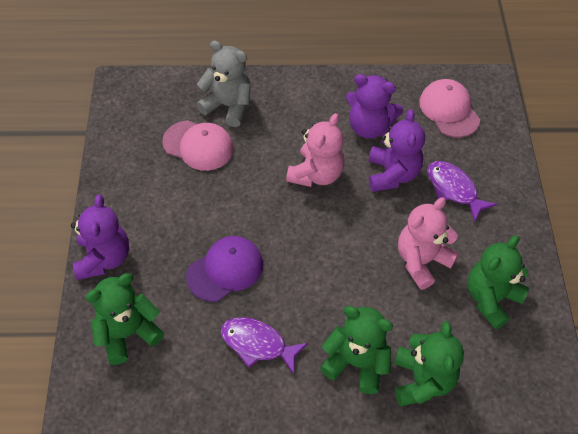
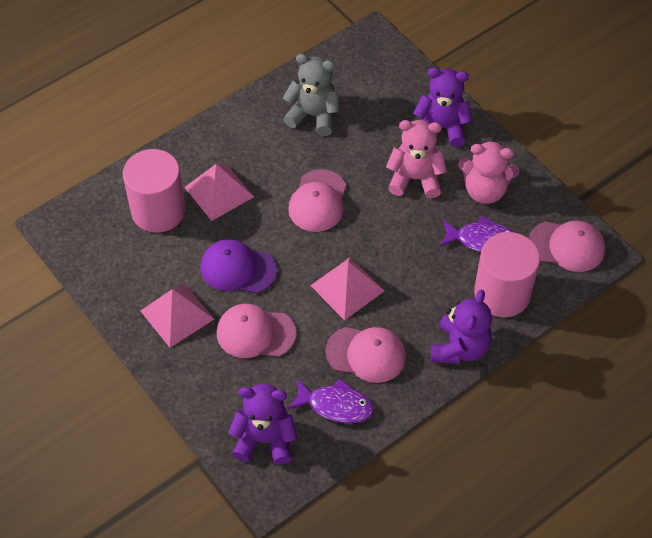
green teddy bear: [85,273,164,365] [320,306,393,394] [394,321,464,406] [467,236,529,330] = 4 -> none = 0
pink cap: [162,120,234,171] [419,79,480,138] = 2 -> [217,304,296,358] [288,169,346,232] [326,327,406,383] [529,220,605,272] = 4
pink cylinder: none = 0 -> [123,149,186,233] [474,232,540,317] = 2
pink pyramid: none = 0 -> [140,283,214,348] [185,164,254,221] [310,257,384,320] = 3

